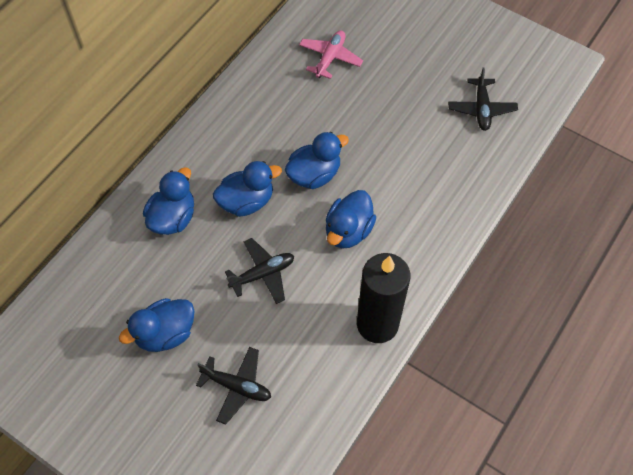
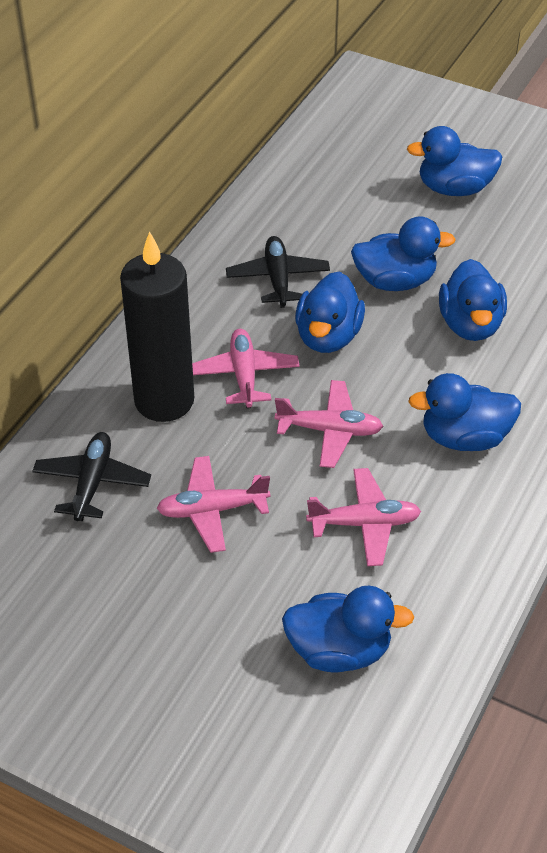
black plane: [196,347,271,425] [225,238,294,304] [448,67,518,131] = 3 -> [32,432,151,521] [226,236,330,308] = 2
blue duck: [119,298,195,352] [143,167,194,235] [213,161,282,217] [285,132,349,189] [326,190,376,249] = 5 -> [282,586,414,672] [295,272,365,353] [351,216,456,291] [407,126,502,196] [408,373,521,451] [439,259,507,341] = 6
pink plane: [299,30,363,79] = 1 -> [156,456,270,553] [192,329,300,409] [275,380,383,468] [306,468,421,566] = 4

